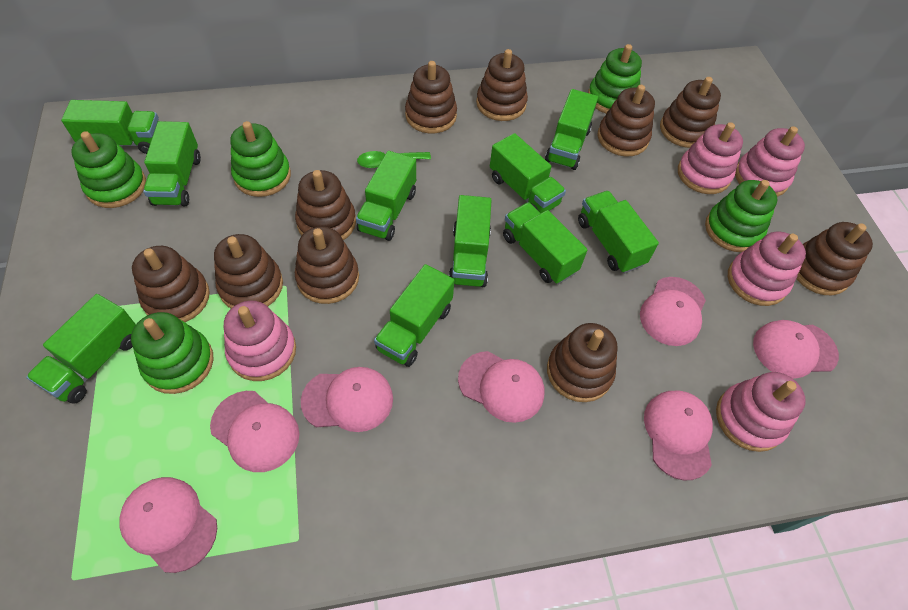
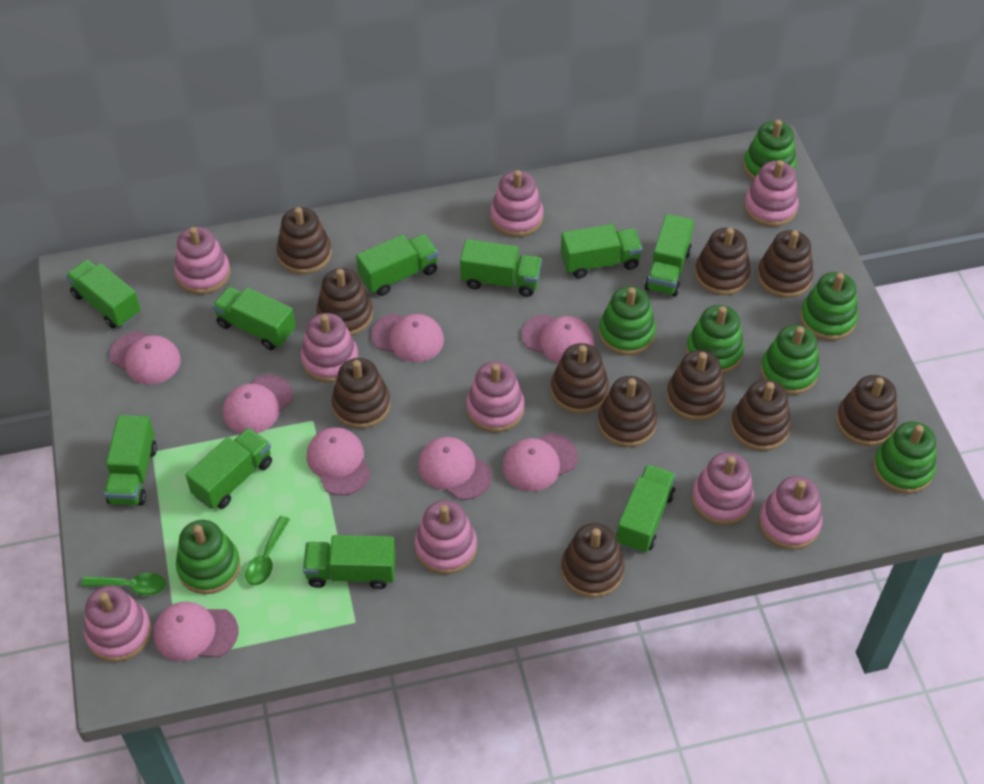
brown stacking toy: [132,246,210,322] [214,234,283,308] [295,170,356,240] [295,226,359,304] [405,61,457,134] [476,49,528,121] [547,323,618,402] [597,85,655,156] [660,77,721,148] [796,222,873,295] = 10 -> [277,207,332,274] [316,268,373,336] [332,358,391,429] [551,343,609,414] [561,523,624,598] [598,376,657,447] [666,350,726,421] [695,228,751,295] [731,379,791,451] [757,230,814,298] [836,375,897,446] = 11
green spoon: [357,151,431,168] = 1 -> [82,573,166,596] [245,516,290,586] = 2
green stacking toy: [71,131,146,208] [131,312,214,394] [230,121,291,197] [588,44,642,114] [705,180,778,252] = 5 -> [176,520,240,594] [599,286,656,355] [686,305,744,374] [743,120,796,181] [760,325,820,395] [800,272,858,341] [873,421,936,494] = 7
pink cap: [119,477,217,573] [210,391,299,472] [301,367,393,432] [458,351,544,423] [640,277,706,346] [644,391,713,480] [753,320,839,379] = 7 -> [110,331,181,385] [153,602,238,661] [223,375,293,433] [307,427,371,495] [371,314,444,362] [418,437,492,500] [502,433,578,491] [522,314,594,363] = 8
pink stacking toy: [224,301,296,381] [678,122,743,194] [716,372,806,452] [728,232,806,306] [735,126,805,197] = 5 -> [84,586,152,662] [174,227,231,294] [301,313,359,383] [414,500,477,574] [466,361,525,433] [490,170,543,237] [692,452,754,525] [744,160,799,227] [759,476,822,550] = 9

